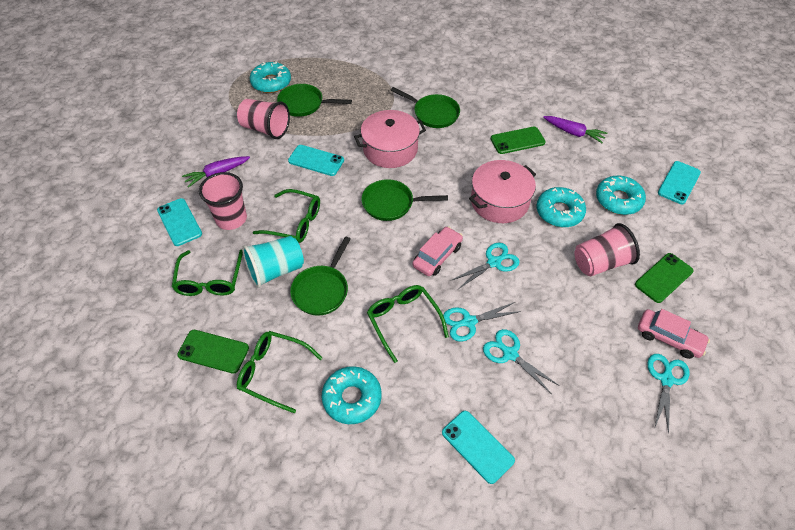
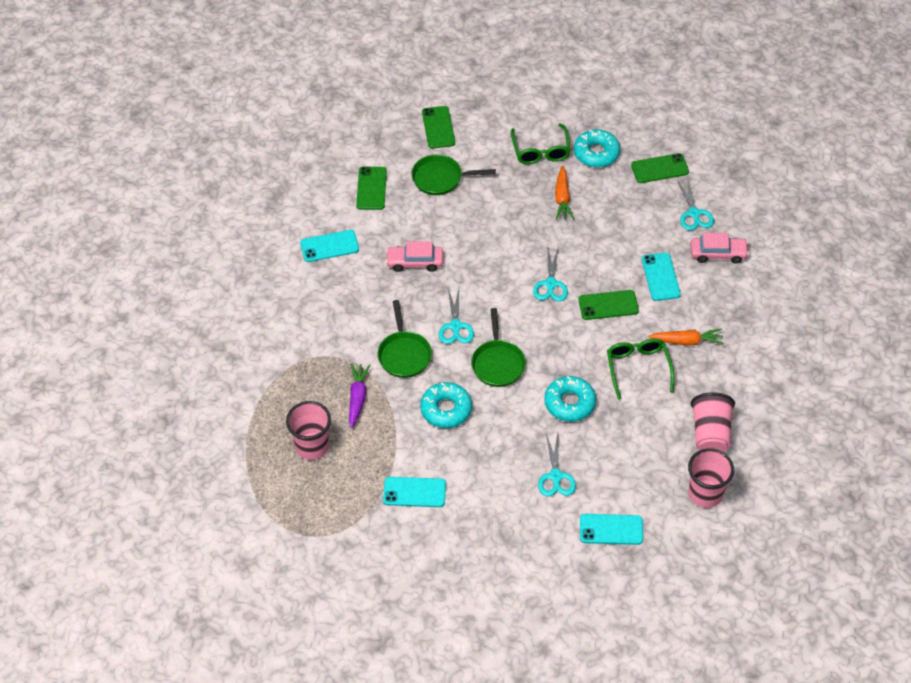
green glasses: [172,250,243,296] [237,331,322,413] [253,189,320,243] [367,285,449,363] = 4 -> [511,123,571,164] [607,338,674,400] = 2
green pan: [277,84,352,117] [290,237,351,316] [361,179,448,221] [390,87,460,128] = 4 -> [377,300,432,378] [411,155,496,195] [471,308,526,387] = 3
green phone: [177,330,249,374] [491,127,546,154] [635,253,694,303] = 3 -> [356,167,387,210] [422,106,455,149] [578,290,639,320] [631,153,689,183] = 4
orange carrot: none = 0 -> [555,166,574,220] [648,328,724,345] = 2
pink pot: [354,110,426,168] [469,160,536,223] = 2 -> none = 0
purple carrot: [182,156,250,188] [543,116,607,143] = 2 -> [349,364,371,428] = 1
turquoise cup: [242,236,304,288] = 1 -> none = 0
turquoise donut: [250,61,291,93] [322,366,382,424] [536,187,586,227] [596,176,646,215] = 4 -> [420,382,472,428] [544,376,596,422] [574,129,620,168] = 3

